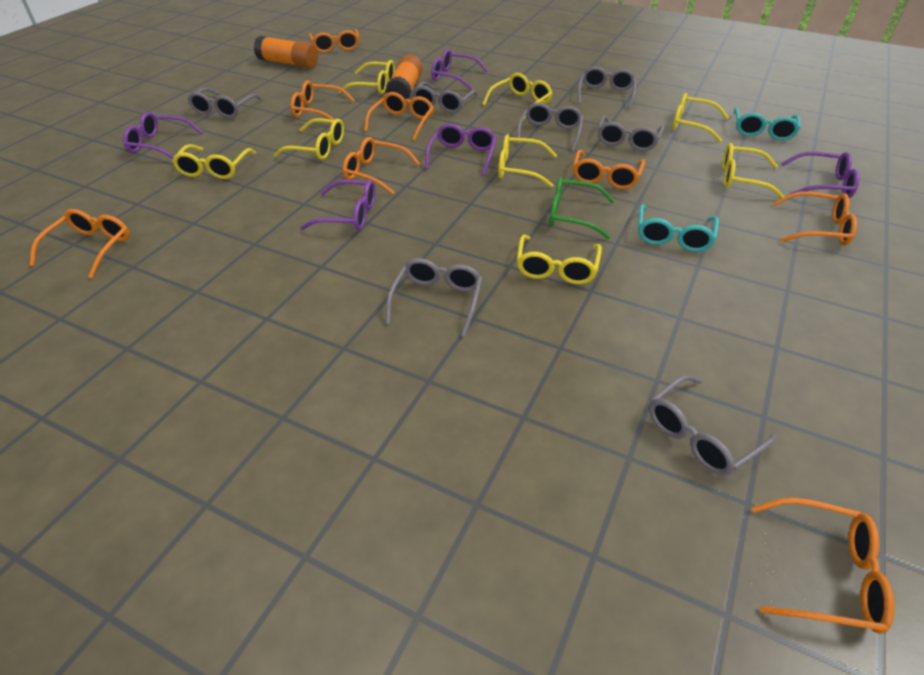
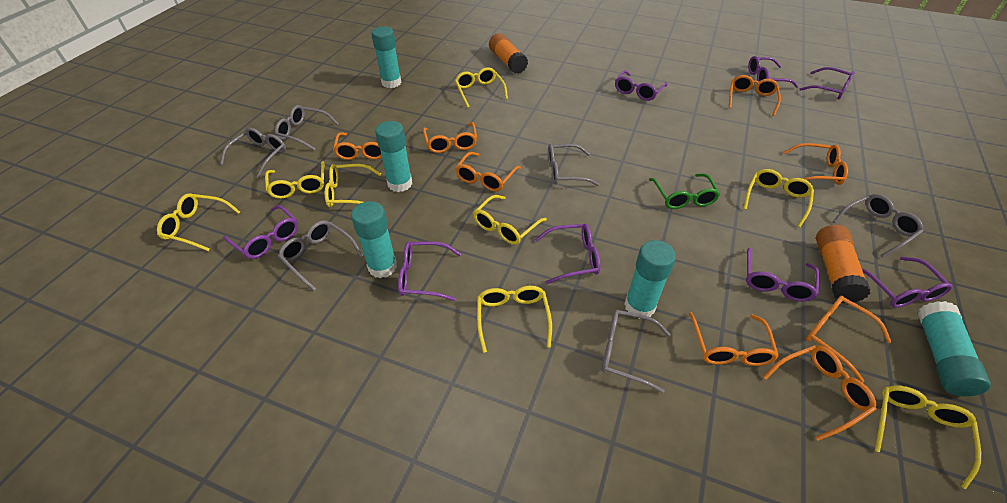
grey glasses: [188,88,262,118] [386,258,482,337] [412,82,478,113] [517,103,583,152] [578,67,636,109] [598,116,665,151] [649,375,777,476] = 7 -> [220,127,286,178] [275,105,339,150] [278,220,363,291] [548,144,600,186] [602,310,671,393] [833,194,923,258] = 6
purple glasses: [123,112,203,159] [300,179,375,230] [425,124,496,176] [431,49,488,90] [781,152,859,198] = 5 -> [223,205,298,259] [398,242,461,301] [535,224,600,284] [615,70,667,101] [746,248,820,302] [748,56,799,88] [799,67,855,99] [862,257,953,308] = 8
turquoise glasses: [638,204,719,252] [734,107,800,141] = 2 -> none = 0
turquoise glue stick: none = 0 -> [351,201,397,278] [371,26,402,88] [375,121,412,192] [624,240,676,319] [918,301,991,396] = 5

